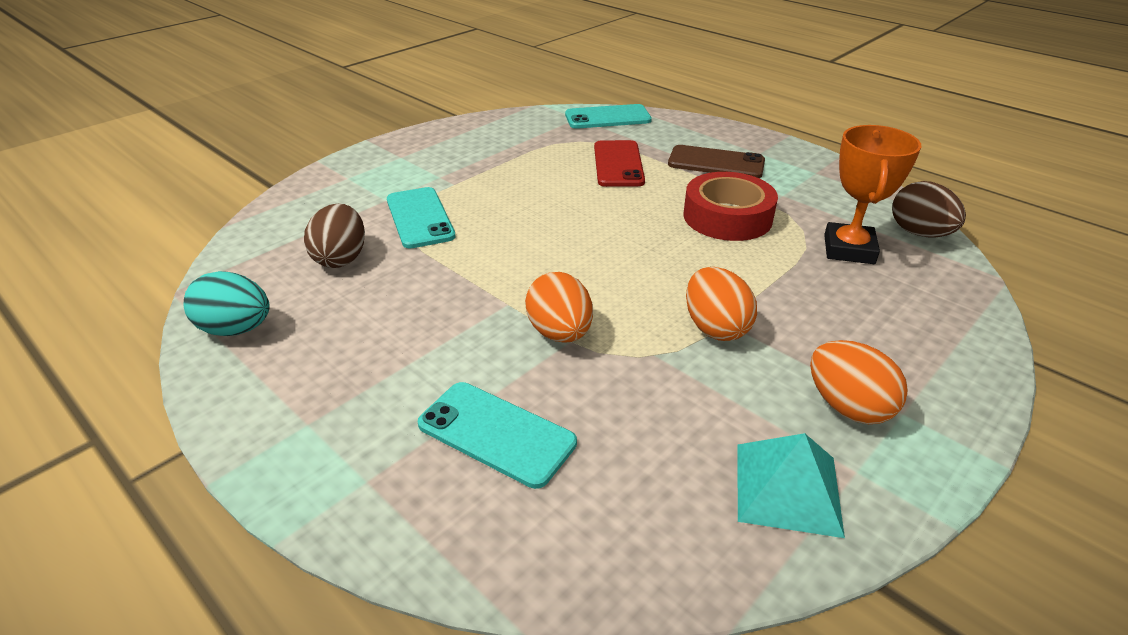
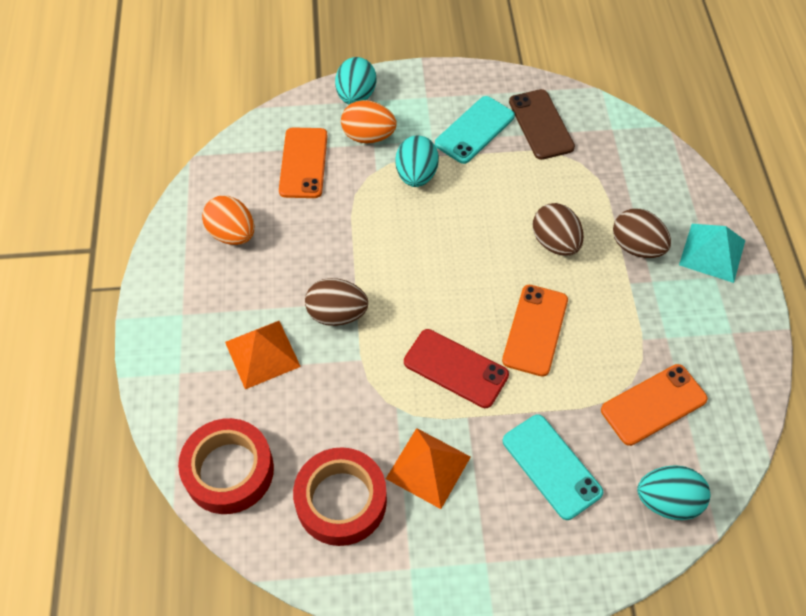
brown egg: [304,203,365,268] [892,181,966,237] = 2 -> [305,278,368,326] [533,203,584,256] [613,209,671,258] = 3
orange egg: [525,272,593,342] [686,267,757,341] [810,340,908,424] = 3 -> [202,196,254,245] [341,100,397,143] = 2
orange phone: none = 0 -> [279,127,328,198] [502,285,568,377] [601,364,708,446] = 3
orange pyramid: none = 0 -> [225,321,301,389] [386,428,471,509] = 2
orange trophy: [824,125,921,264] = 1 -> none = 0
red tape: [683,172,778,241] = 1 -> [178,418,274,514] [293,447,387,546] = 2
turquoise egg: [184,271,269,336] = 1 -> [335,57,376,105] [395,136,439,187] [637,465,710,520] = 3
turquoise phone: [387,187,456,249] [418,382,577,489] [565,104,652,129] = 3 -> [435,96,515,164] [503,415,603,520] = 2

